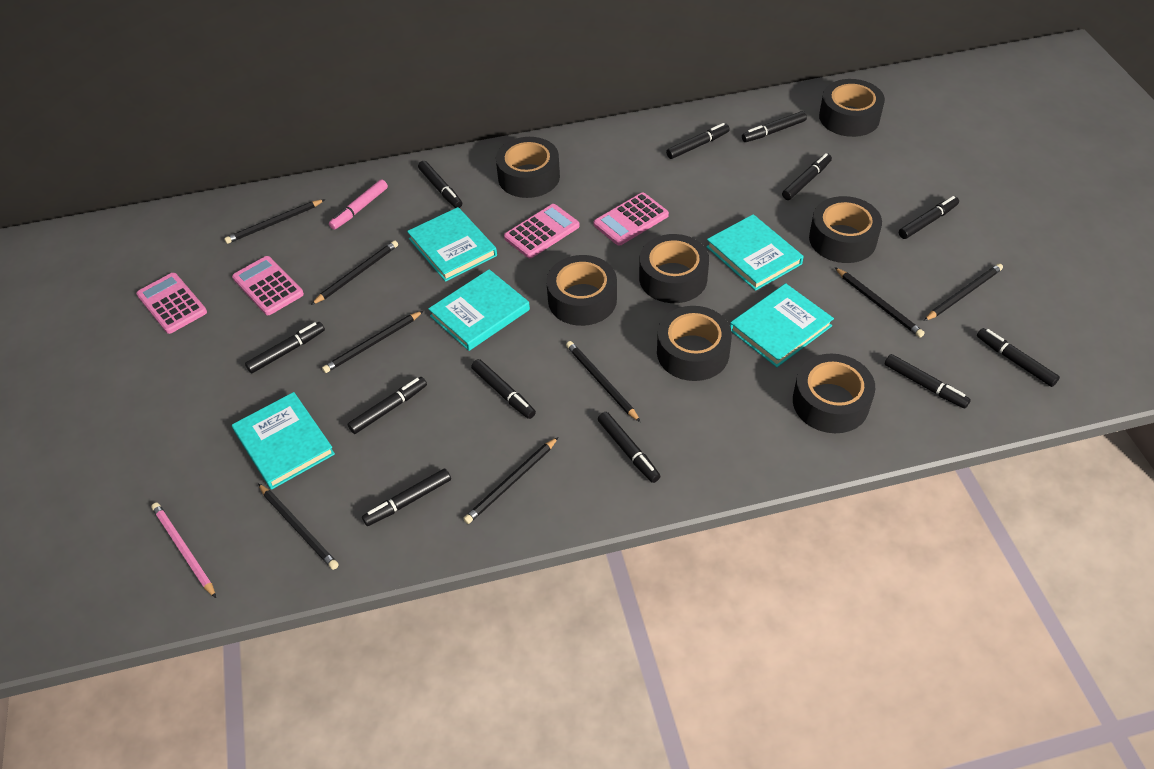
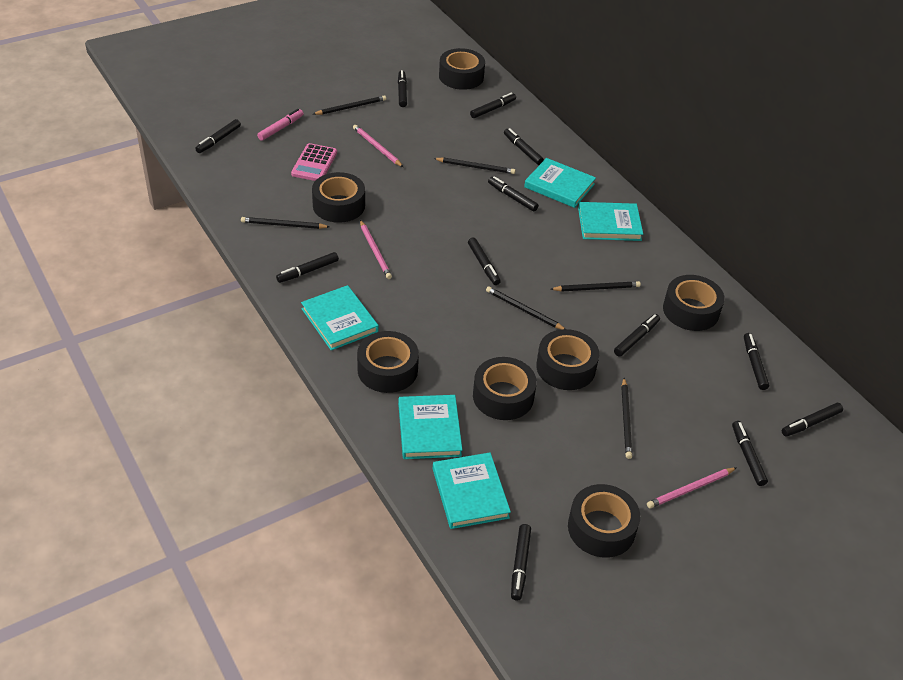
black pencil: [224,199,325,244] [258,483,339,570] [311,240,398,305] [322,311,423,373] [463,437,558,524] [566,341,640,422] [834,267,925,338] [924,264,1003,321] = 8 -> [241,217,330,229] [313,95,386,115] [433,157,515,174] [486,286,565,329] [550,281,641,292] [621,378,632,459] = 6
pink calculator: [136,273,207,334] [232,256,304,315] [504,204,580,258] [593,192,669,246] = 4 -> [291,143,337,181] = 1
pink pencil: [151,503,216,598] = 1 -> [353,125,403,167] [360,220,392,279] [647,467,737,508] = 3

